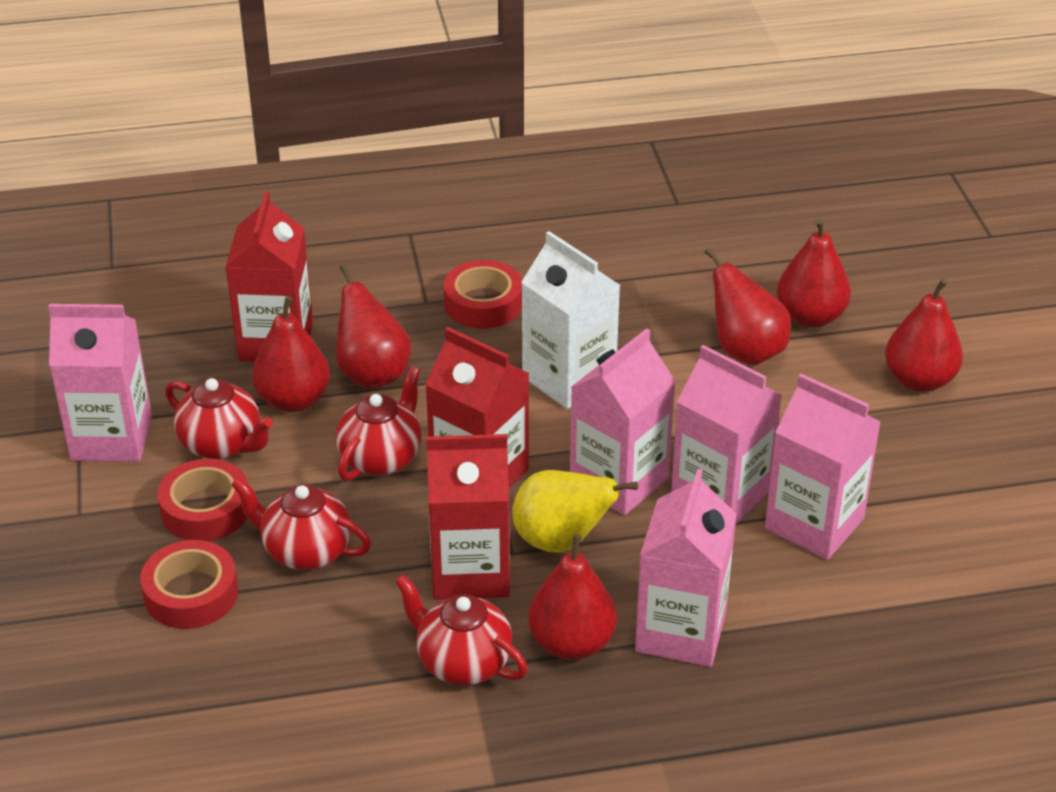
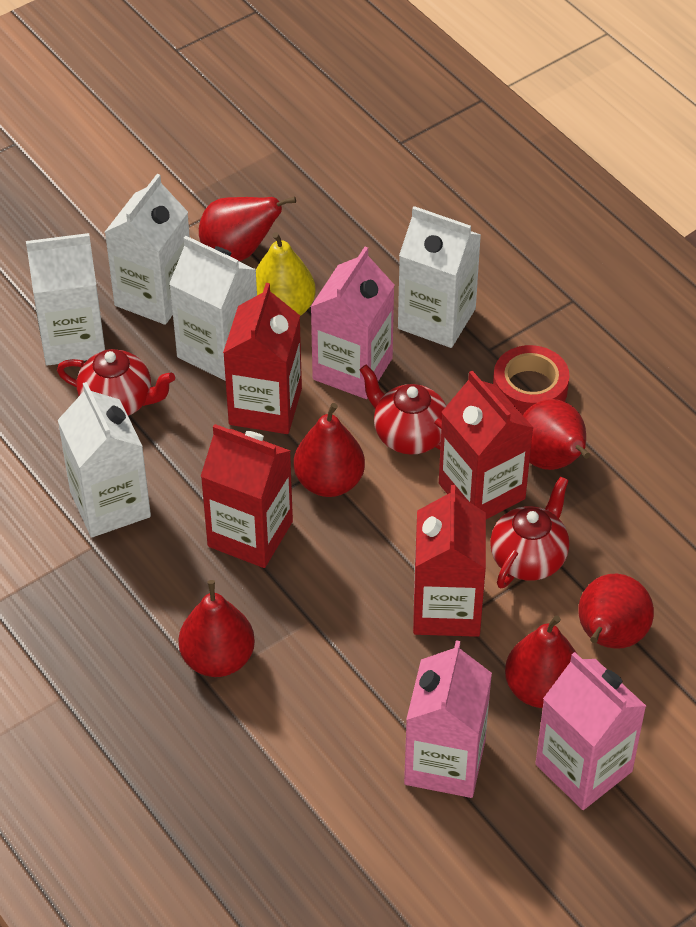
pink carton: [48,304,152,462] [570,328,676,515] [635,469,736,667] [671,345,782,525] [765,374,881,560] = 5 -> [311,247,394,399] [404,640,492,798] [535,652,646,810] = 3
red carton: [225,191,313,362] [425,327,529,488] [427,434,510,600] = 3 -> [200,424,293,568] [223,283,302,434] [413,485,486,637] [439,370,533,519] = 4
red tape: [140,540,238,629] [157,459,248,541] [443,260,522,329] = 3 -> [493,345,569,415] = 1
red teapot: [165,378,273,460] [231,477,371,570] [336,366,421,481] [395,574,528,685] = 4 -> [57,349,175,416] [360,364,446,455] [490,476,569,589] = 3
white carton: [521,231,620,409] = 1 -> [26,233,105,365] [58,382,151,537] [105,174,190,325] [169,236,257,381] [398,206,481,348] = 5

